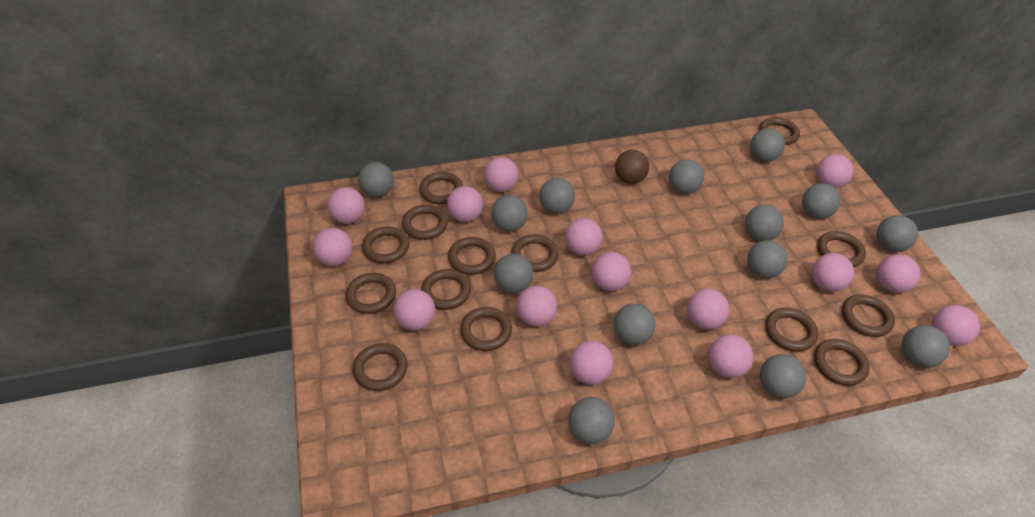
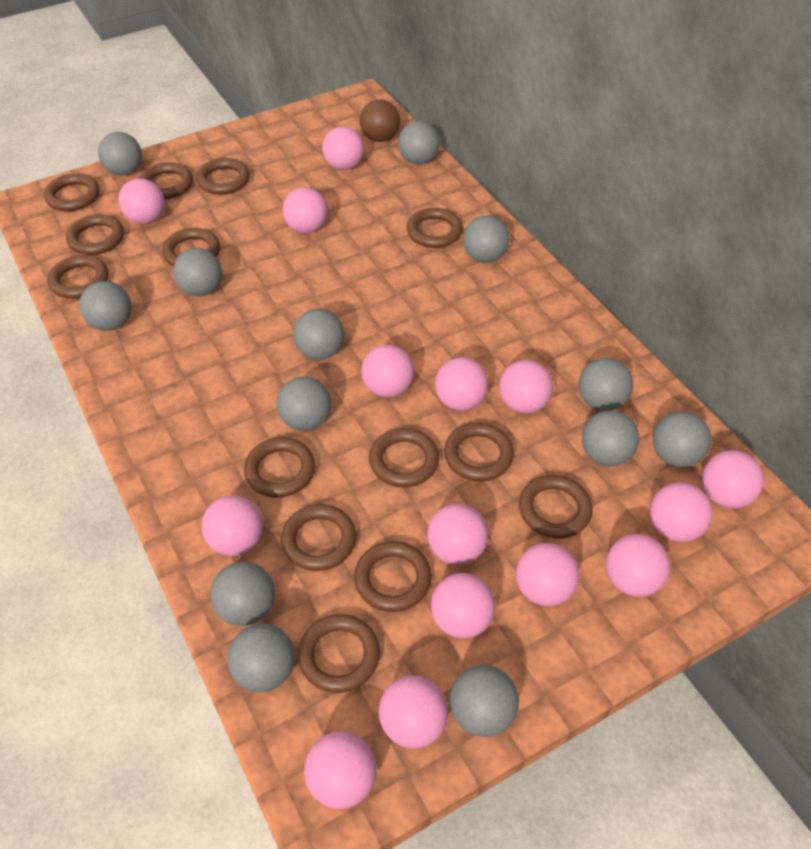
grey ball: [358,162,394,197] [491,195,528,232] [494,254,533,293] [539,178,575,214] [568,397,615,444] [613,304,656,345] [669,159,704,194] [745,205,784,241] [747,240,788,278] [750,128,785,162] [760,354,806,398] [802,183,841,219] [876,215,918,252] [902,325,950,368] = 14 -> [80,281,132,331] [98,132,142,176] [173,248,222,296] [210,562,275,626] [227,623,295,692] [277,377,331,431] [293,309,344,360] [398,121,440,164] [450,665,519,737] [463,216,509,263] [579,358,633,411] [582,410,639,467] [653,411,711,468] = 13

